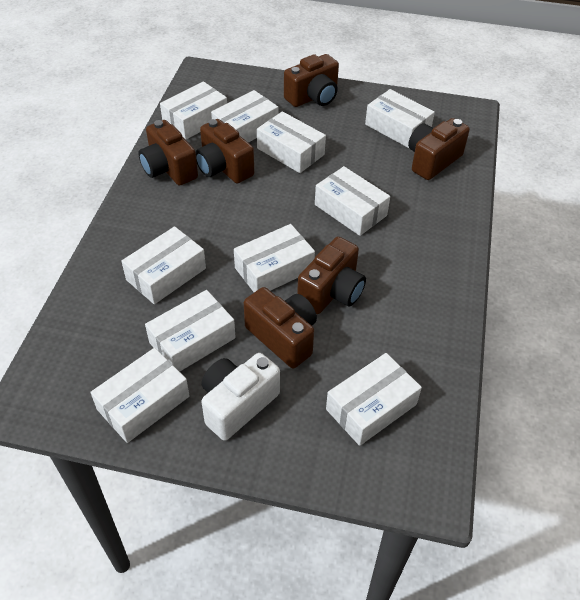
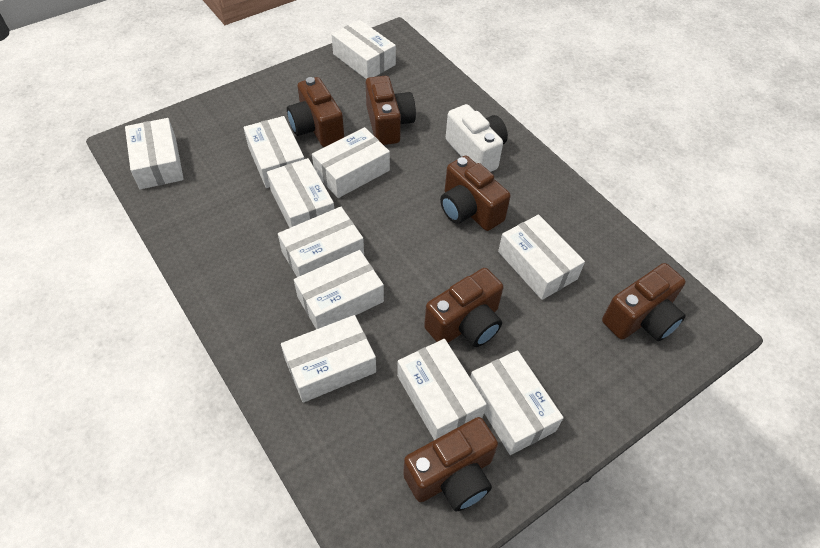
white box: [90,348,189,443] [121,226,206,304] [145,290,236,372] [160,81,227,140] [211,90,278,143] [234,224,315,292] [257,111,326,173] [315,166,390,236] [326,353,422,446] [365,89,435,148] = 10 -> [125,118,184,189] [244,116,304,188] [267,158,334,228] [278,207,364,277] [281,315,376,403] [294,250,384,329] [312,127,390,198] [331,20,396,79] [397,339,487,440] [470,350,564,455] [498,215,585,300] = 11

